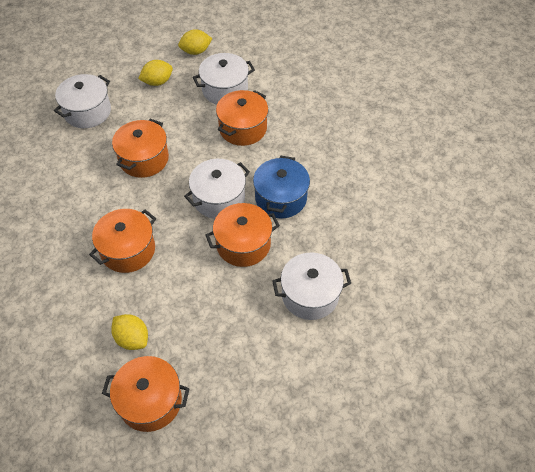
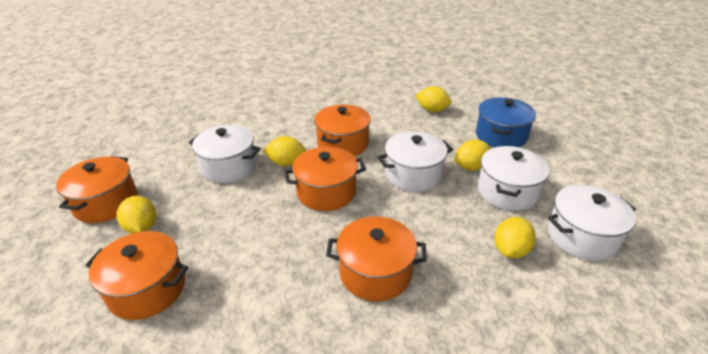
yellow lemon: [111,314,148,350] [138,60,173,86] [178,29,212,55] = 3 -> [117,196,156,234] [263,136,306,166] [416,86,452,112] [454,140,492,171] [494,217,536,259] = 5

